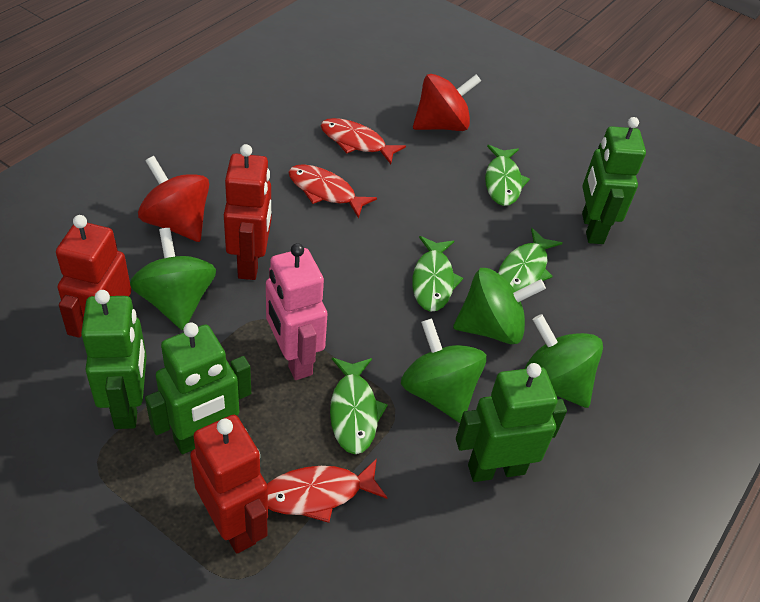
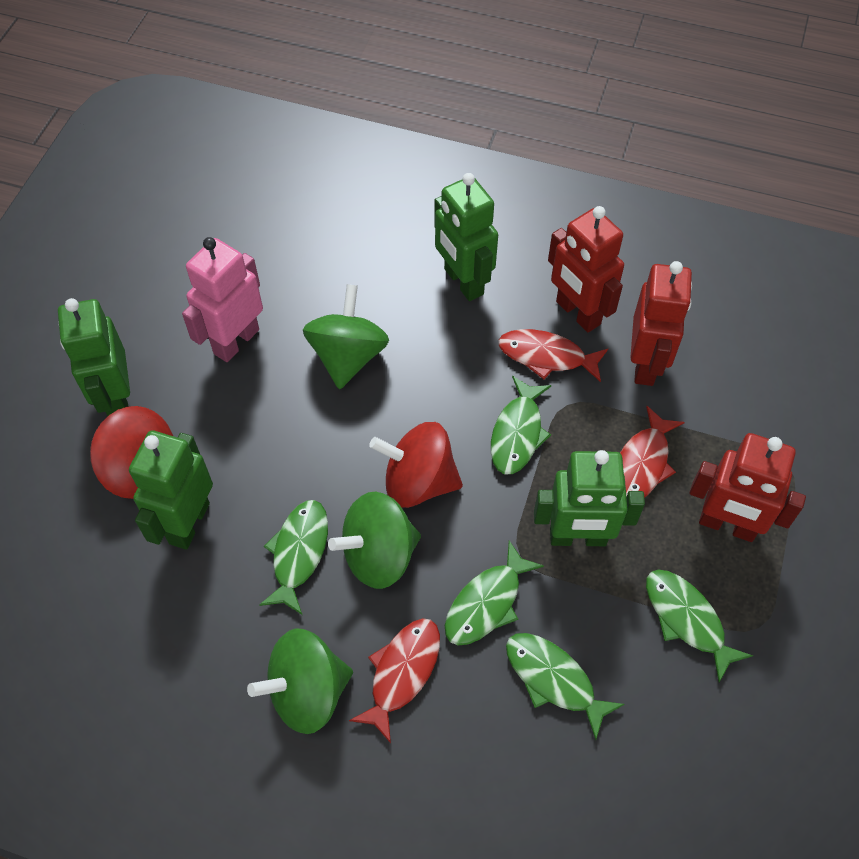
green fish: [330,358,388,454] [412,236,463,312] [485,145,530,206] [498,228,563,291] = 4 -> [259,500,328,615] [445,540,544,645] [491,376,551,474] [506,633,624,740] [646,569,753,682] = 5
green spinning top: [130,228,216,330] [401,318,487,423] [453,268,546,344] [524,314,603,408] = 4 -> [247,628,353,734] [303,284,389,389] [328,492,421,589] = 3

